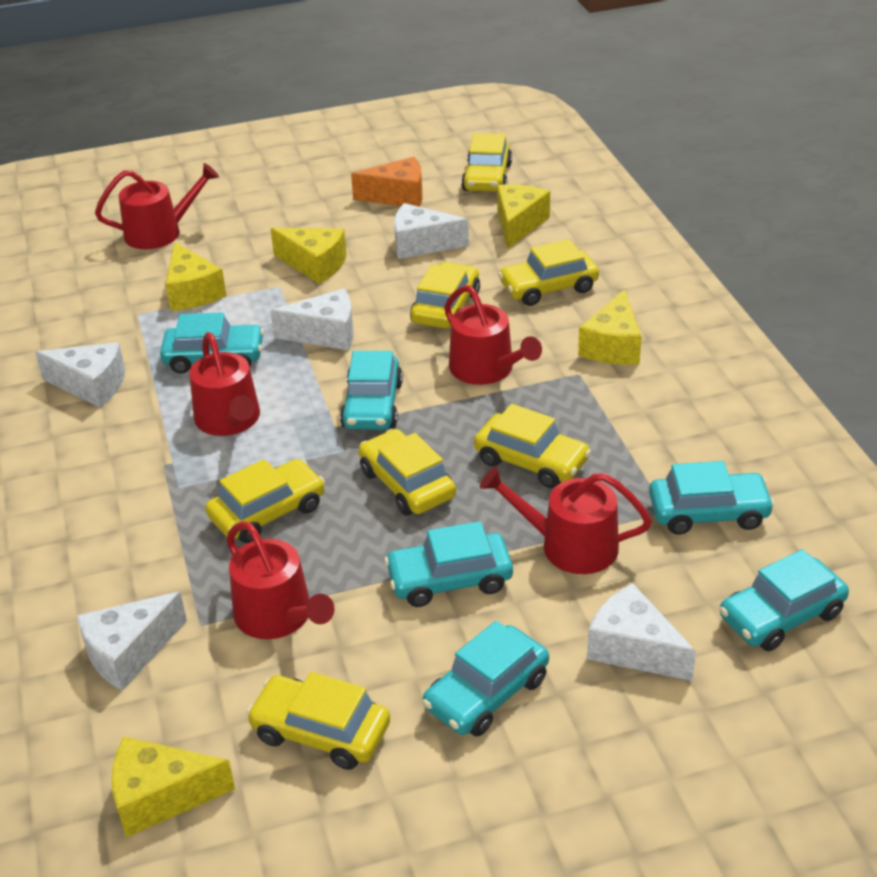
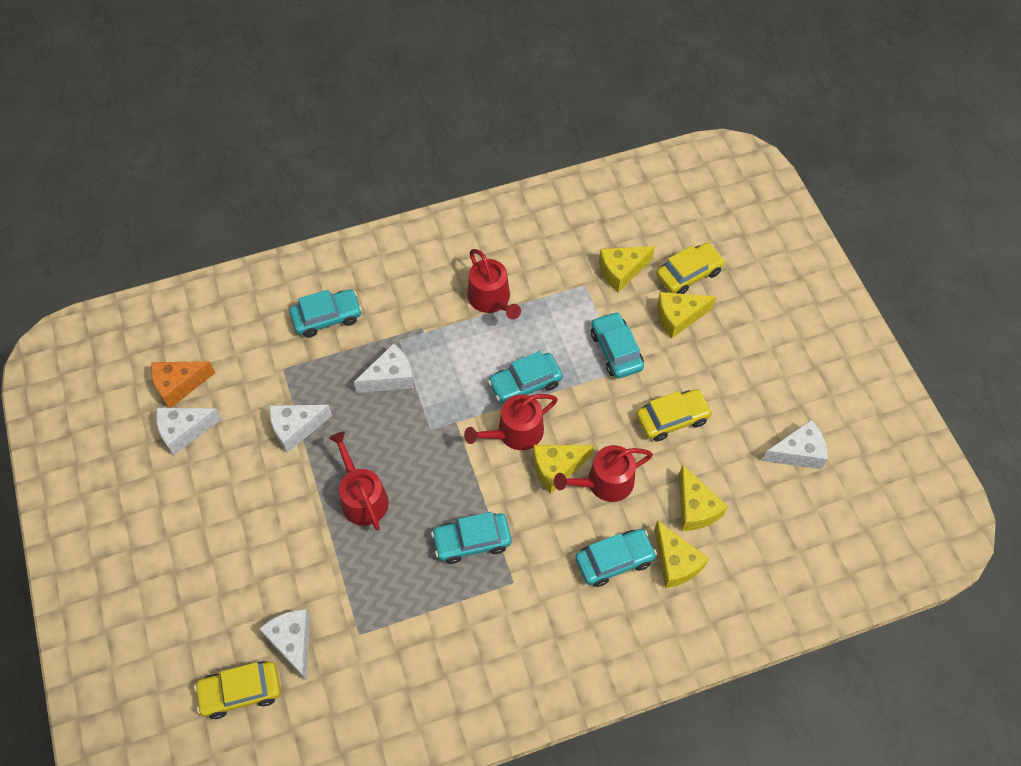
red watering can: [95,163,219,249] [189,332,260,436] [226,521,335,639] [444,285,542,385] [480,466,652,574] = 5 -> [329,431,389,530] [464,394,558,450] [468,249,521,320] [554,445,653,502] = 4
turquoise car: [160,312,264,374] [340,351,403,430] [384,521,513,607] [422,621,549,737] [649,461,775,535] [719,549,849,651] = 6 -> [289,289,362,338] [431,512,512,564] [488,351,563,404] [575,529,657,587] [591,311,644,379] = 5
yellow car: [205,459,325,543] [246,672,390,770] [359,429,456,516] [410,262,480,329] [461,133,512,192] [474,404,591,488] [498,239,599,306] = 7 -> [194,661,281,719] [636,389,713,442] [656,243,725,294] = 3

